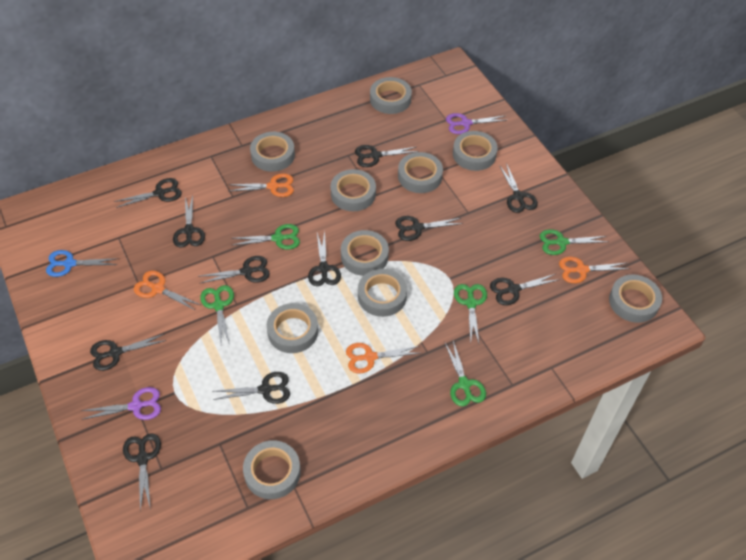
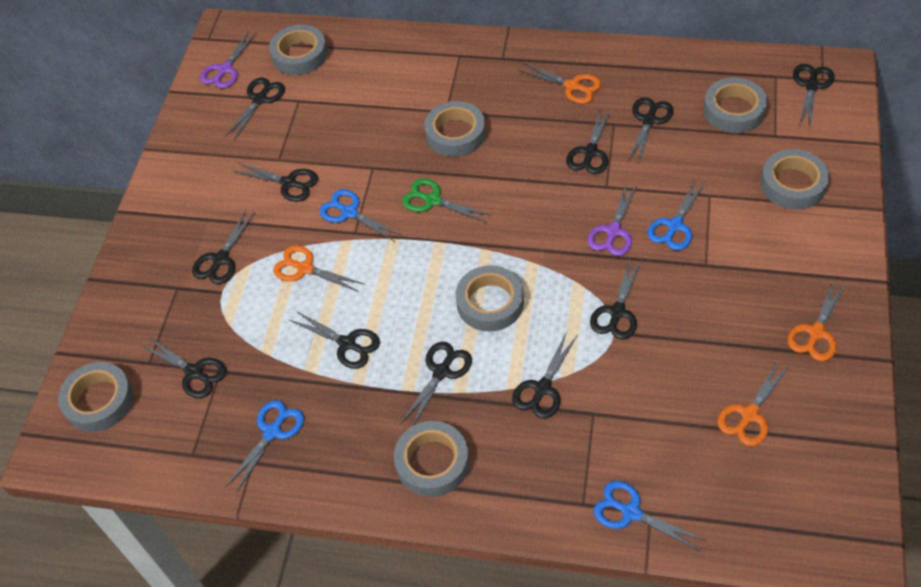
blue scissors: [46,250,118,277] = 1 -> [226,400,304,493] [319,189,402,242] [593,481,706,551] [648,178,706,250] = 4
green scissors: [200,285,234,345] [231,224,300,250] [444,341,486,406] [454,284,487,343] [540,229,608,255] = 5 -> [402,179,491,223] = 1
grey tape: [243,440,301,499] [250,132,295,172] [267,303,318,353] [330,169,376,211] [341,230,389,276] [358,269,407,317] [370,77,412,114] [398,152,443,193] [453,131,498,171] [609,274,662,323] = 10 -> [58,362,134,432] [269,25,328,75] [394,421,469,497] [424,101,486,157] [456,265,524,331] [703,78,767,133] [760,149,829,209] = 7

